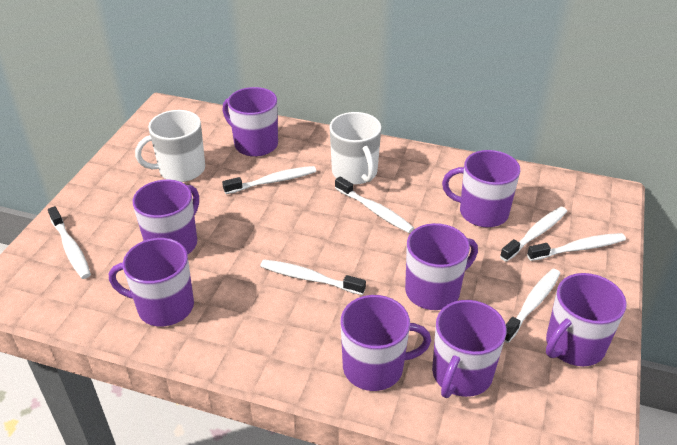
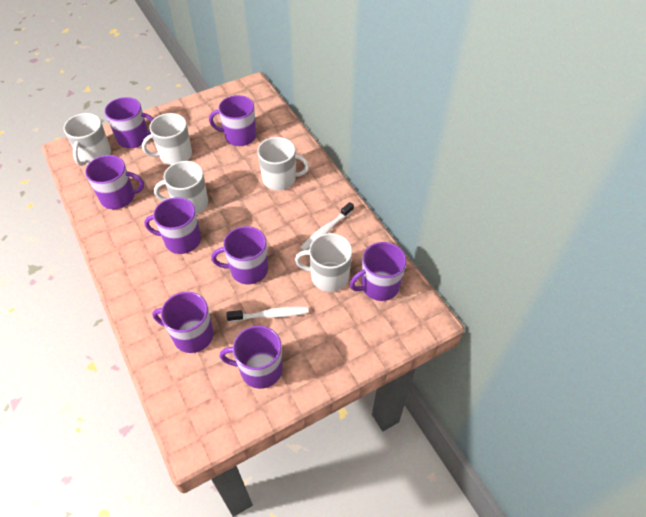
white mug: [135,110,205,182] [330,112,381,185] = 2 -> [63,113,111,166] [142,113,192,165] [154,161,208,214] [257,137,309,190] [295,233,352,292] = 5
white toothbrush: [48,206,91,279] [222,166,316,194] [260,260,366,295] [335,177,414,233] [500,207,567,262] [504,269,561,343] [527,233,626,261] = 7 -> [226,306,309,322] [300,202,354,251] = 2

